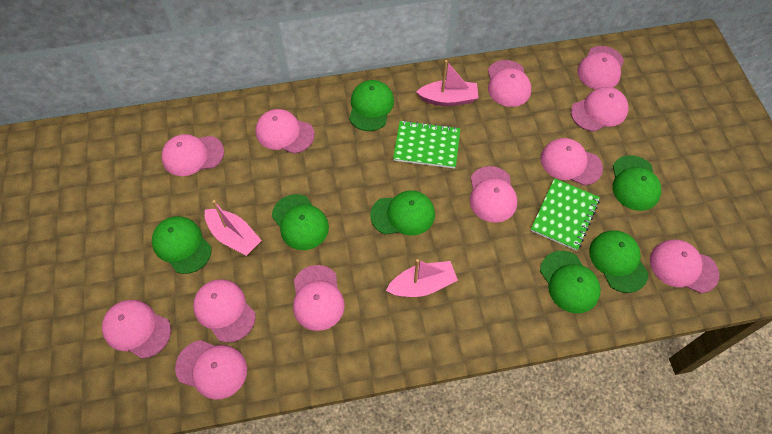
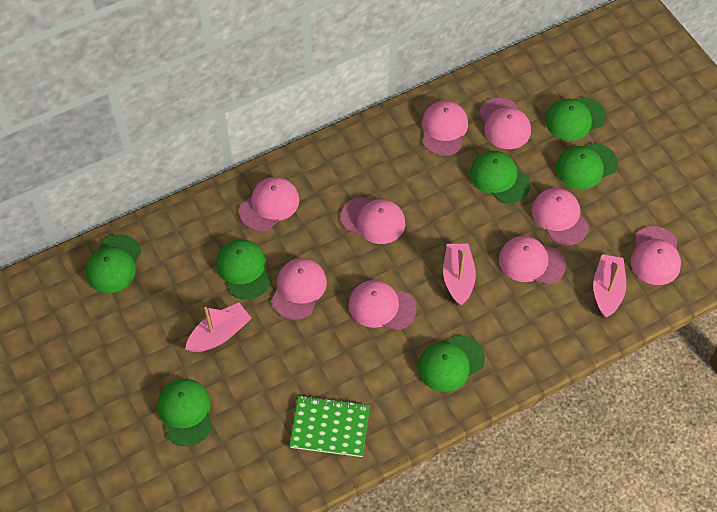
green notebook: [393,120,460,168] [531,178,600,251] = 2 -> [290,395,370,457] = 1
pink cap: [102,300,171,359] [161,134,224,176] [175,340,247,400] [193,279,255,342] [256,109,315,154] [293,265,344,331] [470,166,517,223] [488,60,531,107] [541,138,603,186] [571,87,628,132] [577,46,624,89] [650,240,719,293] = 12 -> [239,177,299,231] [271,258,327,320] [341,197,405,244] [349,280,417,330] [422,101,468,156] [479,98,531,149] [499,236,566,284] [532,188,589,245] [631,226,681,285] = 9

